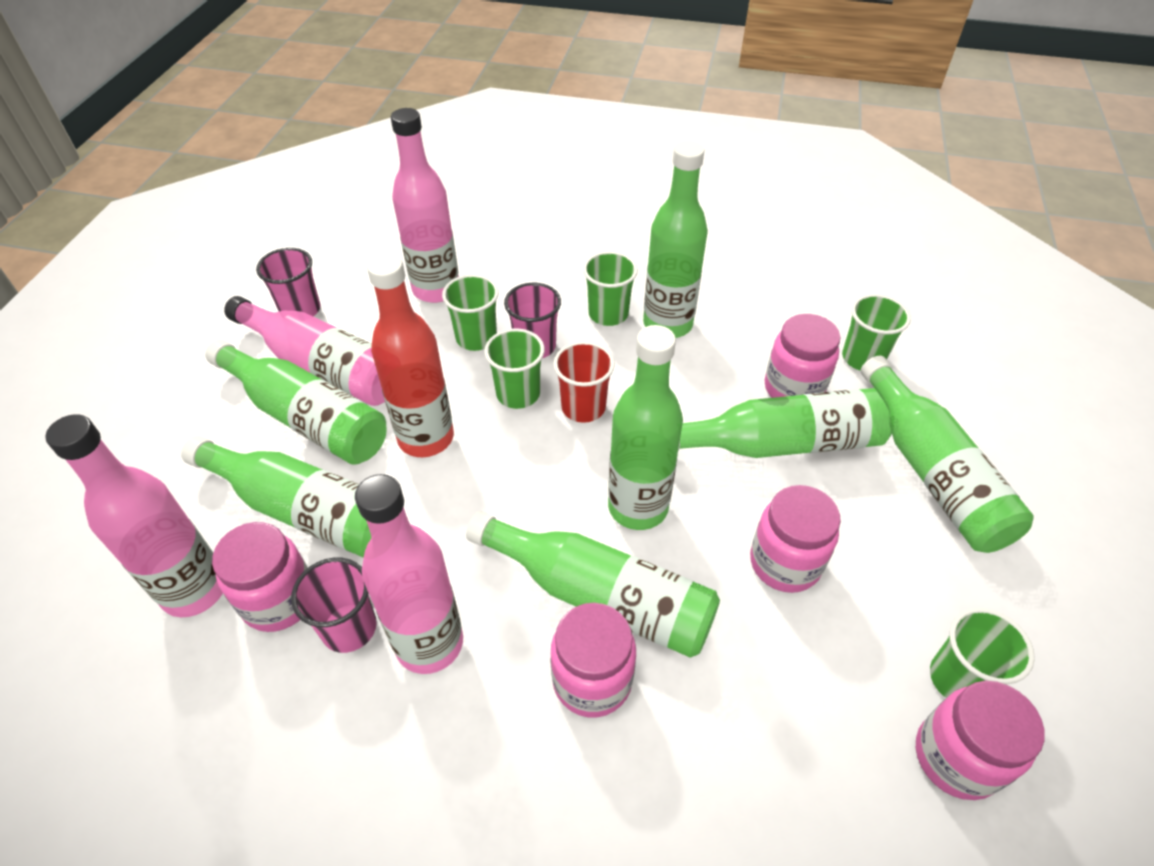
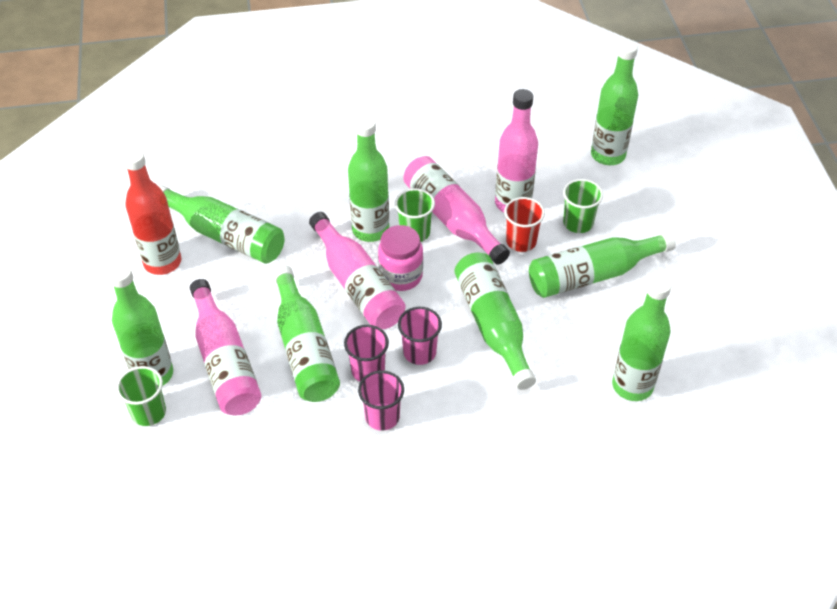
green bottle: [181,436,371,558] [205,339,387,465] [466,511,720,658] [608,325,683,530] [643,141,708,338] [678,388,894,458] [861,356,1034,553] = 7 -> [108,263,173,386] [158,185,285,264] [273,265,340,402] [348,116,389,242] [454,253,536,390] [529,232,676,298] [591,40,638,165] [612,275,672,401] = 8
green cup: [442,274,499,351] [484,329,545,409] [583,251,638,326] [842,294,911,371] [930,608,1035,698] = 5 -> [116,366,166,426] [395,188,435,242] [563,179,603,233] = 3
pink jar: [212,522,308,632] [551,603,636,718] [750,485,841,593] [765,314,840,398] [916,681,1045,800] = 5 -> [378,225,423,291] = 1

